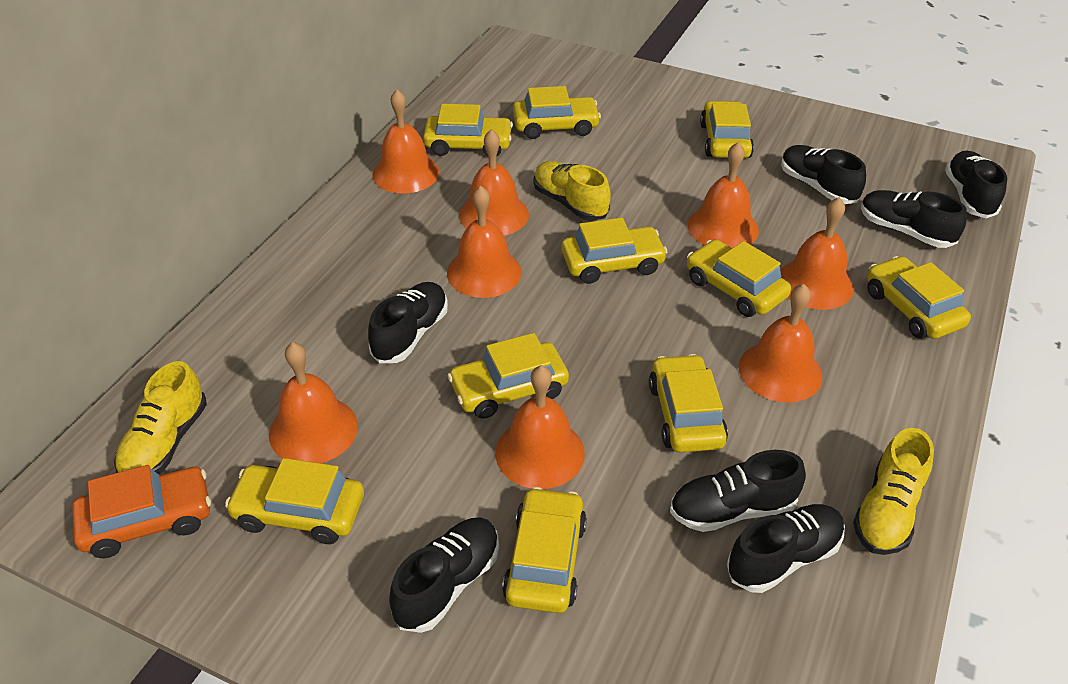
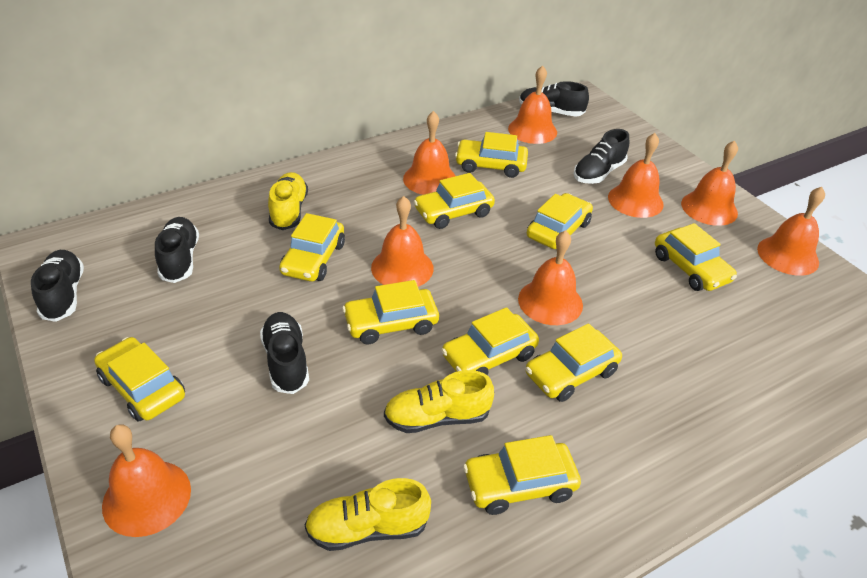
black shoe: [368,282,448,363] [389,517,499,633] [670,450,806,532] [727,504,845,593] [781,145,866,204] [861,190,967,248] [945,151,1007,218] = 7 -> [31,250,84,322] [155,217,199,283] [260,312,309,394] [519,81,589,117] [574,129,629,184] = 5
orange car: [72,465,211,558] = 1 -> none = 0

